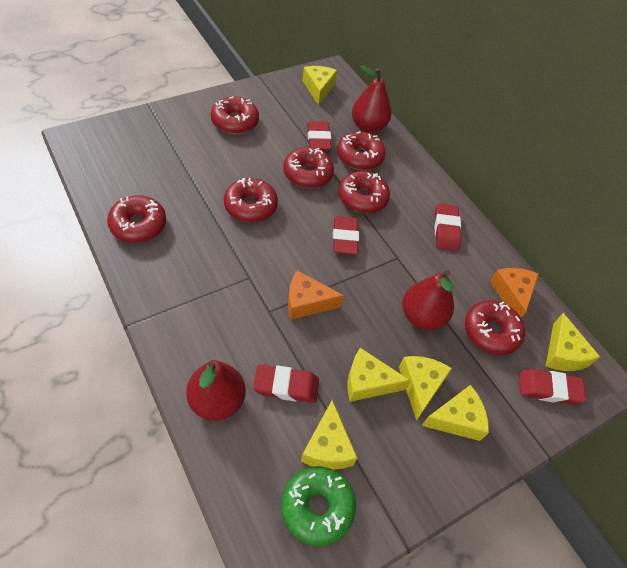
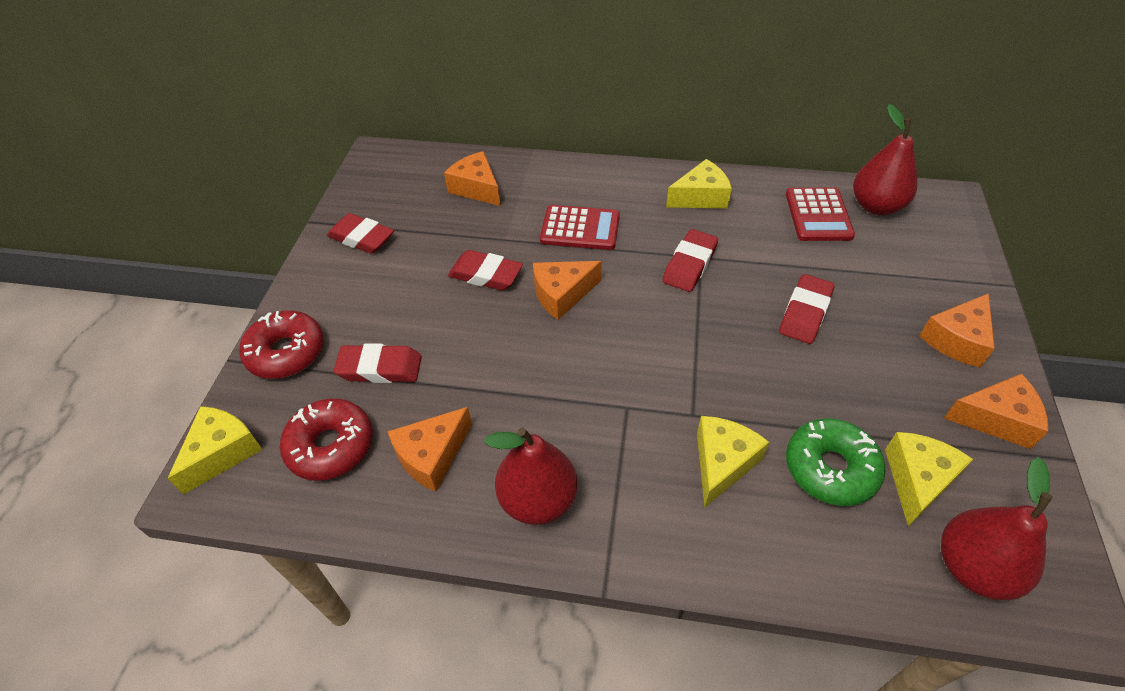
orange cheese: [288,270,344,320] [490,268,539,318] = 2 -> [387,407,472,492] [444,151,501,206] [533,261,602,320] [919,293,995,368] [944,373,1048,449] = 5
red calculator: none = 0 -> [540,205,620,250] [786,187,855,241] = 2
red donut: [107,195,166,243] [211,96,259,134] [224,178,278,222] [283,147,334,188] [337,131,386,170] [338,171,390,214] [465,300,525,355] = 7 -> [239,310,324,379] [280,398,373,481] = 2
yellow cheese: [301,400,357,470] [303,66,337,105] [347,348,410,402] [399,356,452,420] [421,385,489,441] [546,313,600,371] = 6 -> [167,406,263,495] [666,159,732,209] [697,416,769,508] [885,432,973,527] = 4

